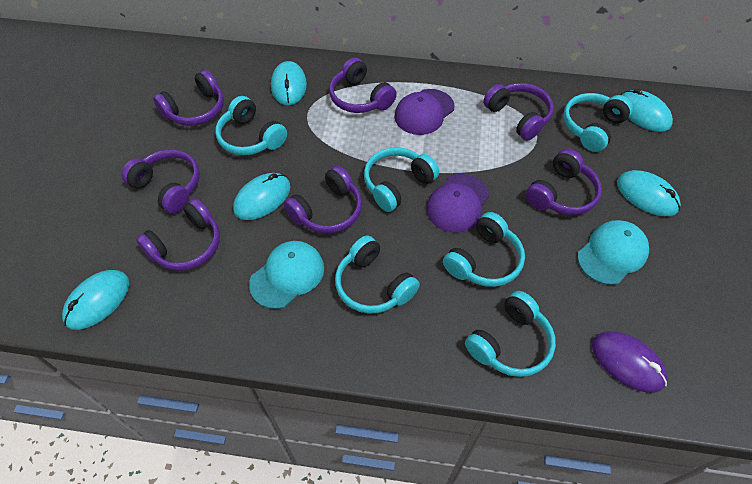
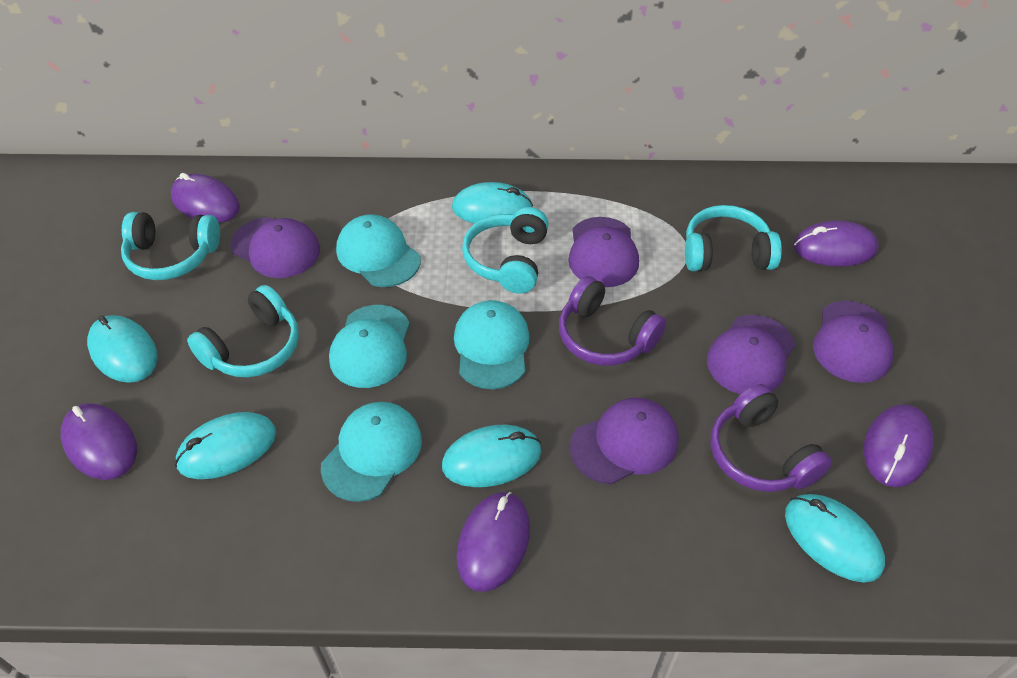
purple cap: [395,89,455,135] [426,174,489,233] = 2 -> [230,217,320,278] [568,217,639,287] [570,398,679,484] [707,315,795,394] [813,301,894,383] = 5
purple headphones: [121,149,200,214] [136,198,220,271] [153,70,224,126] [284,166,362,234] [329,57,397,113] [483,83,554,141] [525,149,602,215] = 7 -> [559,276,666,366] [710,384,832,492] = 2
purple mouse: [592,331,668,393] = 1 -> [61,403,137,480] [171,173,240,223] [456,492,530,592] [793,220,879,267] [864,404,934,487] = 5
turquoise cap: [249,241,324,309] [577,220,649,285] = 2 -> [321,402,422,502] [329,305,410,388] [336,214,421,287] [454,300,530,389] = 4
turquoise headphones: [216,96,287,155] [335,235,420,314] [364,147,439,212] [443,212,525,287] [465,291,556,377] [563,93,633,152] = 6 -> [121,212,220,280] [187,285,299,377] [462,207,549,294] [685,205,782,271] = 4

